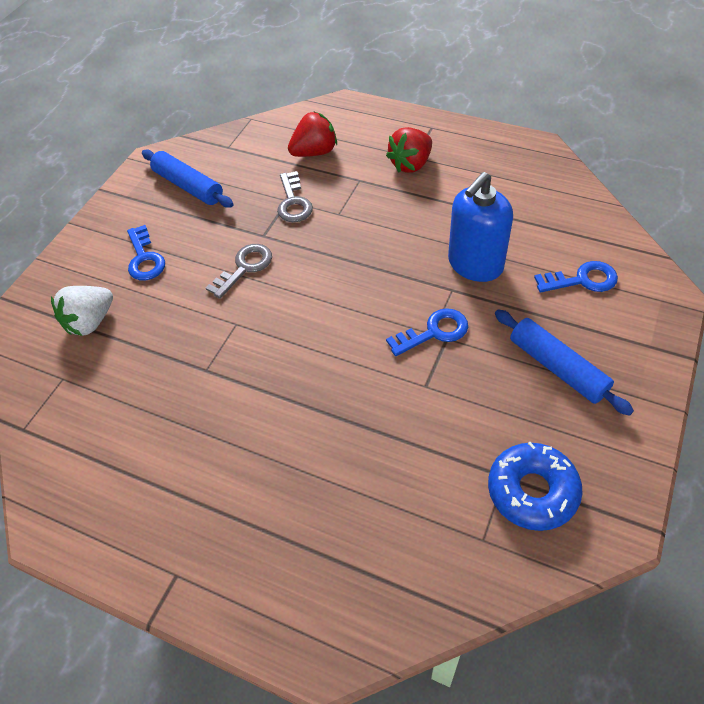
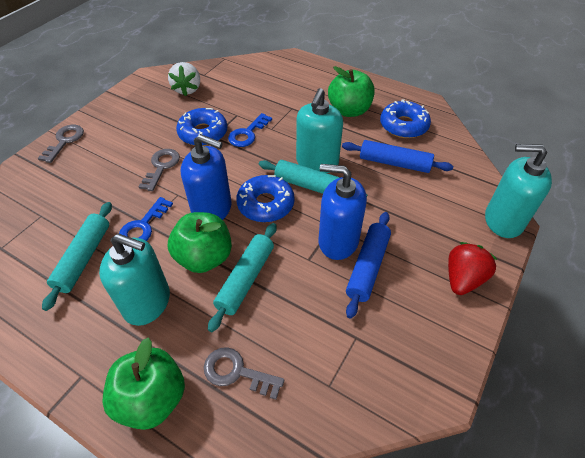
blue donut: [488,442,583,531] = 1 -> [176,108,227,146] [236,175,295,222] [380,99,431,138] = 3
blue key: [127,225,165,280] [386,308,468,356] [534,261,618,293] = 3 -> [119,197,173,241] [228,113,272,147] = 2
blue soap dispenser: [448,172,513,282] = 1 -> [181,134,231,220] [319,164,367,260] = 2
green apple: none = 0 -> [102,337,185,430] [168,212,232,273] [328,66,375,117] = 3
grey key: [206,244,272,299] [277,171,313,222] = 2 -> [37,125,84,163] [139,149,180,191] [204,347,284,400] = 3
red strawberry: [288,112,337,157] [386,127,432,173] = 2 -> [448,242,498,295] = 1
turquoise rolling pin: none = 0 -> [42,202,112,311] [208,223,276,332] [259,160,367,197] = 3
turquoise soap dispenser: none = 0 -> [99,234,170,326] [296,88,343,173] [485,144,552,238] = 3

